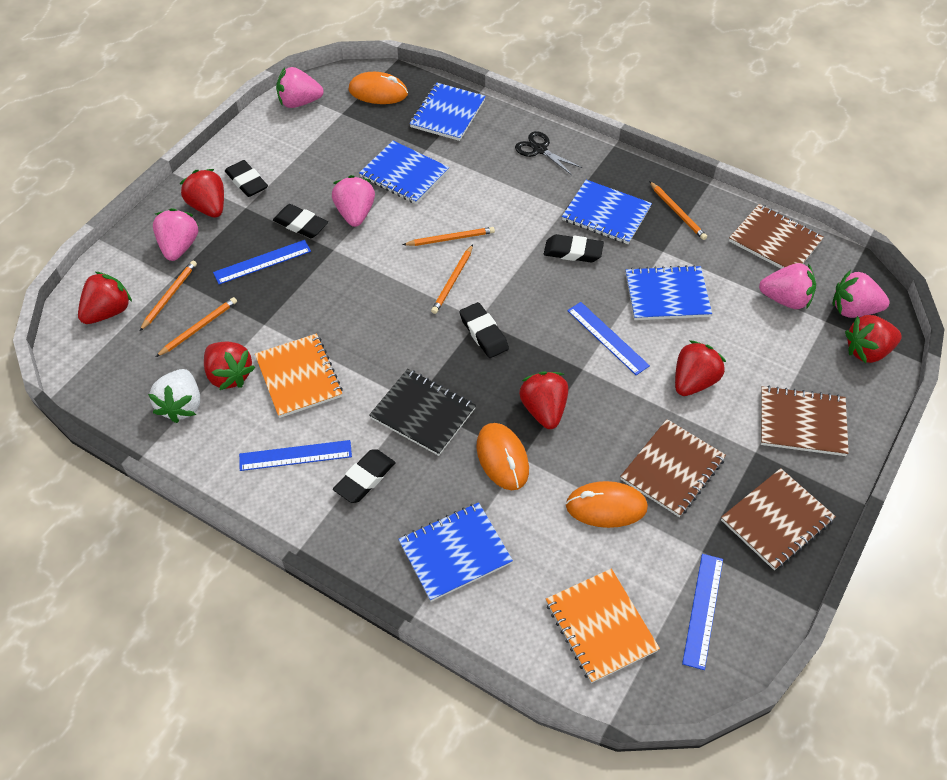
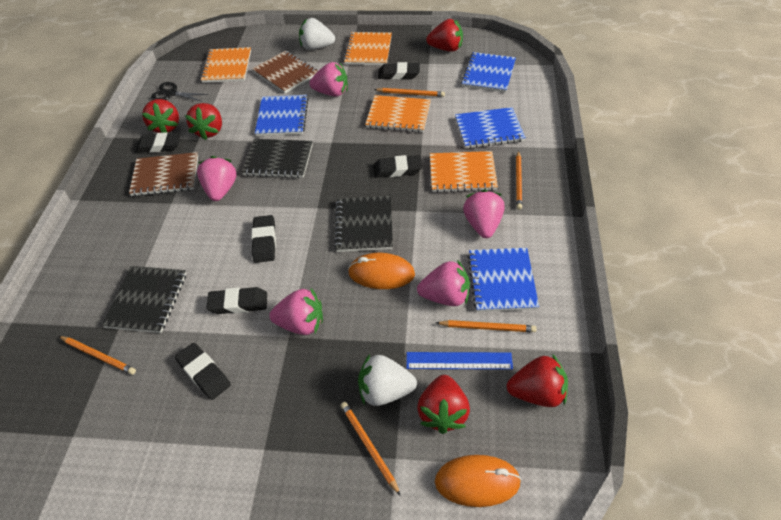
black eraser: [225,160,268,197] [273,204,328,238] [333,449,395,503] [459,302,509,358] [544,234,604,262] = 5 -> [135,132,181,153] [175,343,231,400] [206,287,267,314] [251,215,276,263] [373,155,423,178] [378,62,420,80] = 6
black notebook: [369,369,476,456] = 1 -> [102,266,186,333] [242,139,313,178] [334,196,393,252] = 3
blue notebook: [359,141,449,204] [398,502,513,602] [410,83,486,141] [562,180,652,244] [626,265,712,320] = 5 -> [255,95,308,136] [455,107,526,149] [461,52,516,93] [467,248,539,312] = 4
blue ruler: [213,240,311,284] [239,440,352,471] [567,302,650,375] [682,554,723,670] = 4 -> [406,352,513,370] = 1
brown notebook: [620,419,726,517] [721,468,836,570] [729,204,824,269] [761,386,849,456] = 4 -> [129,152,198,196] [252,51,318,94] = 2
orange mouse: [349,72,408,104] [476,423,529,490] [566,481,648,528] = 3 -> [348,253,415,289] [435,455,521,507] = 2
orange notebook: [255,334,343,418] [546,569,660,683] = 2 -> [200,47,251,83] [343,32,392,65] [365,95,431,133] [430,151,498,193] = 4
red strawberry: [78,272,132,324] [180,169,224,218] [204,342,255,390] [519,371,568,429] [675,341,726,396] [845,315,902,363] = 6 -> [142,99,179,133] [185,103,222,140] [417,375,470,434] [426,19,463,52] [507,354,568,407] = 5
white strawberry: [148,369,200,423] = 1 -> [299,18,335,50] [358,354,417,406] = 2

